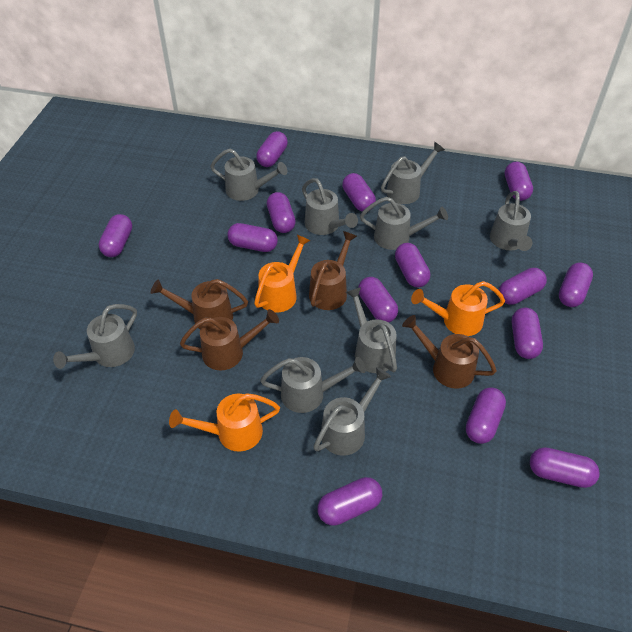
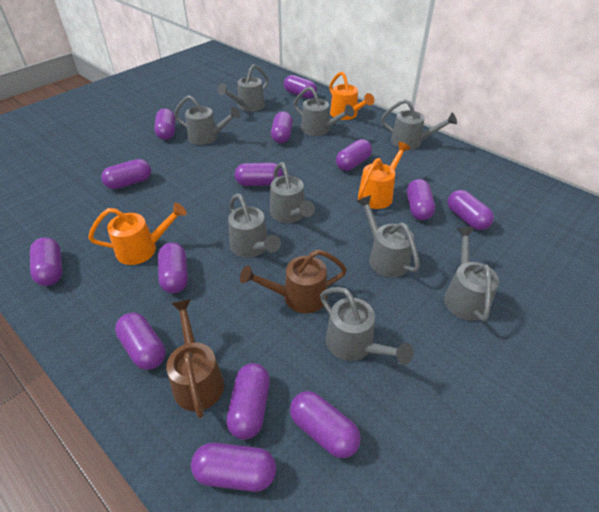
brown watering can: [150,279,248,329] [180,309,279,370] [309,231,357,310] [402,315,497,389] = 4 -> [166,299,224,418] [240,250,347,313] = 2

